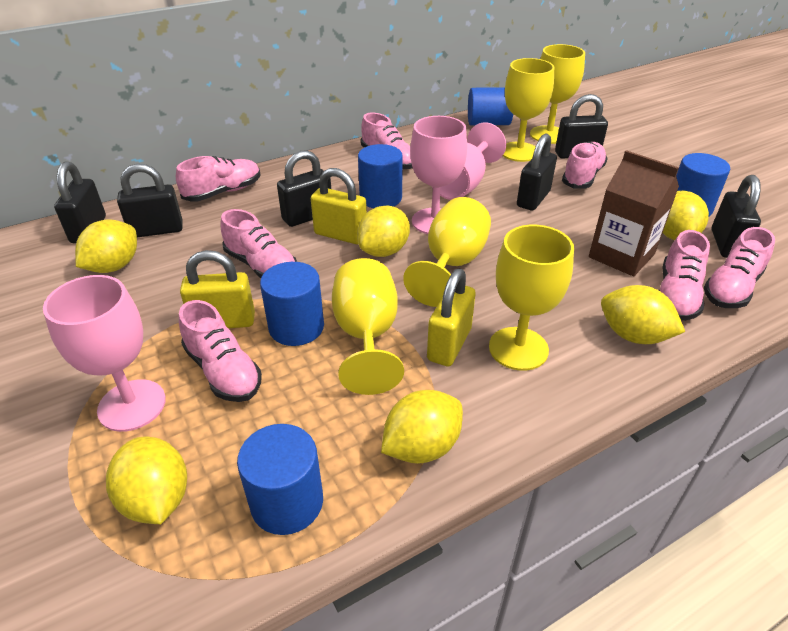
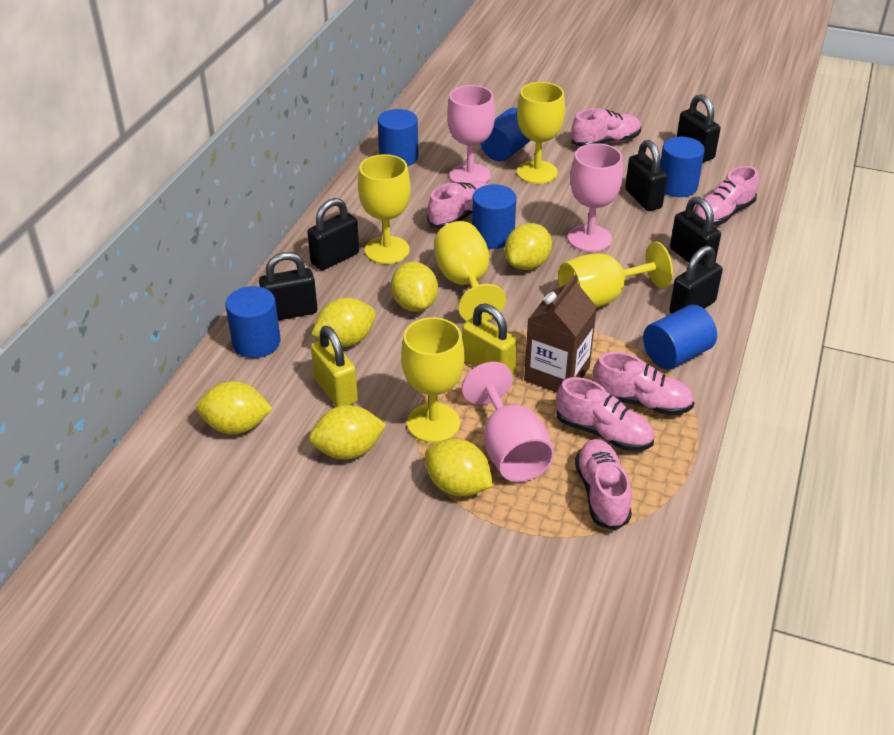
blue cylinder: [237,424,323,535] [260,262,324,346] [358,144,403,208] [468,87,513,126] [676,153,730,216] = 5 -> [225,286,280,358] [378,109,418,166] [472,184,516,249] [480,108,531,161] [643,305,717,369] [660,137,705,197] = 6
pink shoe: [176,156,261,202] [179,300,262,402] [220,209,297,278] [361,113,412,170] [562,142,608,189] [659,230,710,321] [704,227,775,308] = 7 -> [427,181,488,228] [556,377,655,451] [571,108,641,147] [575,439,632,530] [592,352,694,415] [694,166,758,226] = 6
yellow padlock: [180,250,255,328] [311,168,367,244] [427,269,476,367] = 3 -> [311,326,358,407] [462,303,517,375] = 2

